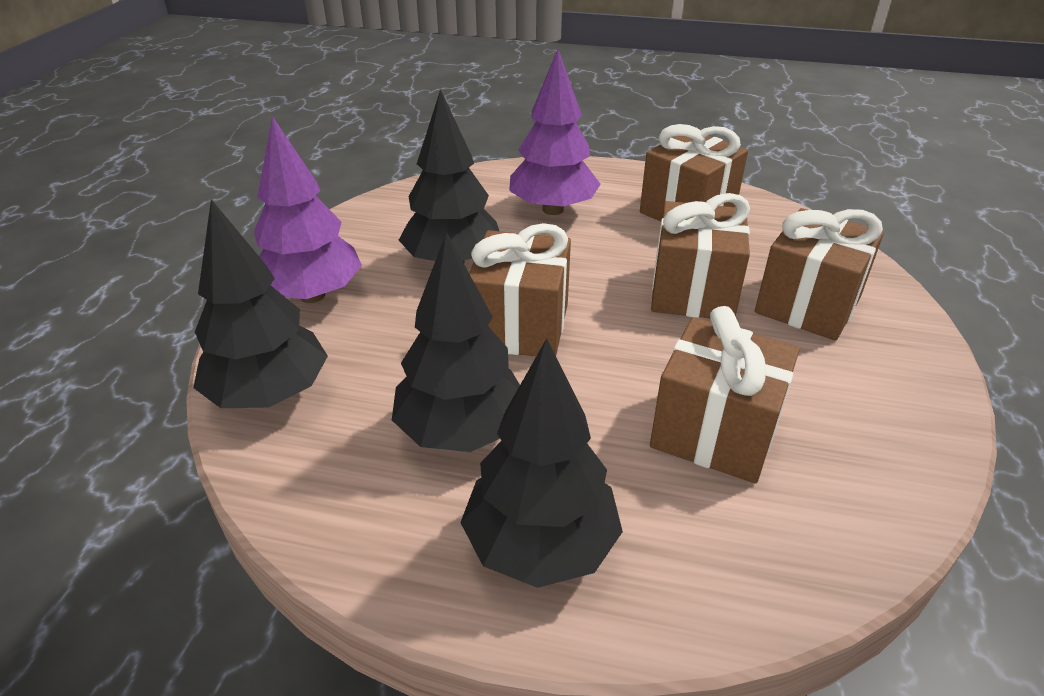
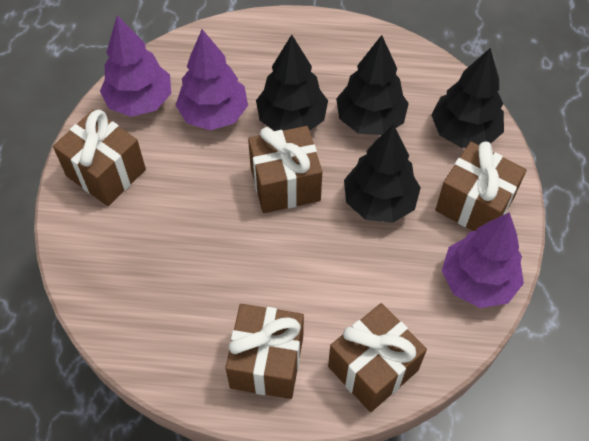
purple tree: [254,116,362,303] [509,49,600,215] = 2 -> [100,15,171,117] [176,29,248,130] [442,212,524,308] = 3

